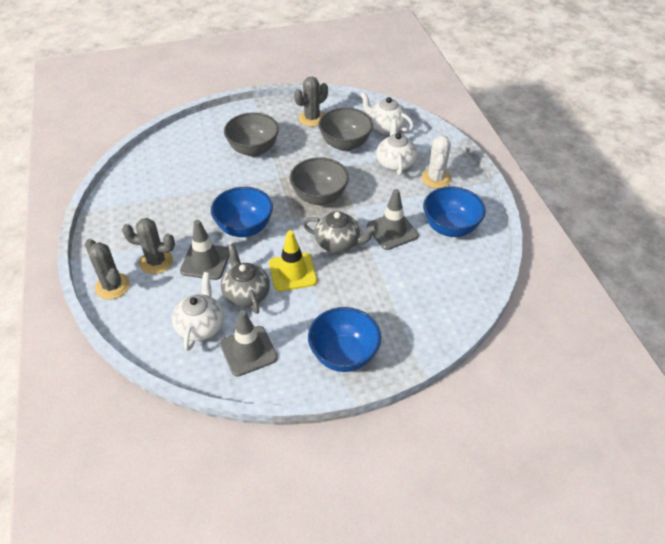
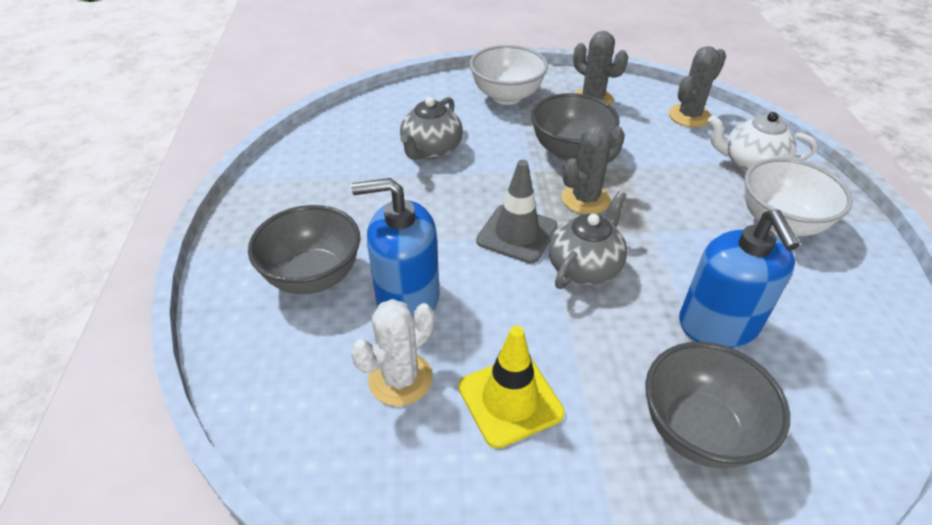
blue bowl: [211,187,273,237] [308,307,381,372] [423,186,486,237] = 3 -> none = 0
blue soap dispenser: none = 0 -> [351,178,440,318] [679,210,800,348] = 2
grey traffic cone: [180,220,230,280] [220,310,278,376] [367,189,419,250] = 3 -> [476,160,558,263] = 1
white bowl: none = 0 -> [470,45,548,105] [744,158,853,236] = 2
white teapot: [172,272,224,351] [360,92,414,135] [376,119,417,176] = 3 -> [708,112,817,172] = 1

